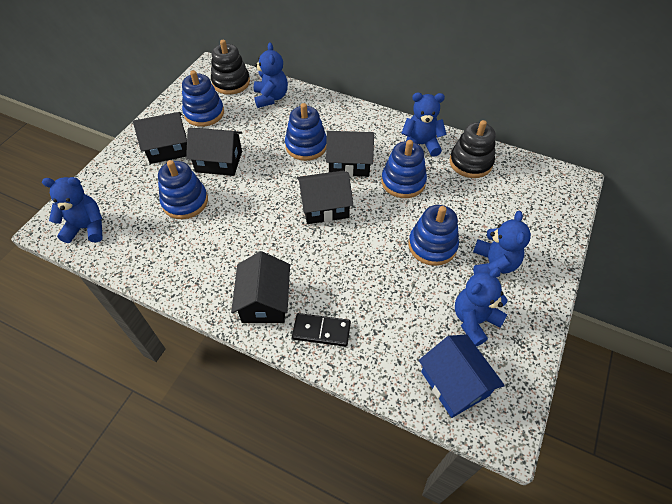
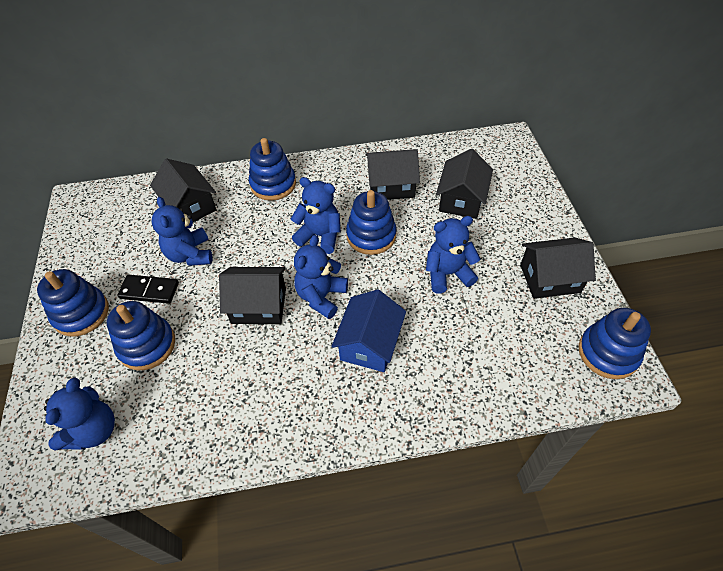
black stacking toy: [211,40,250,95] [449,120,496,178] = 2 -> none = 0

